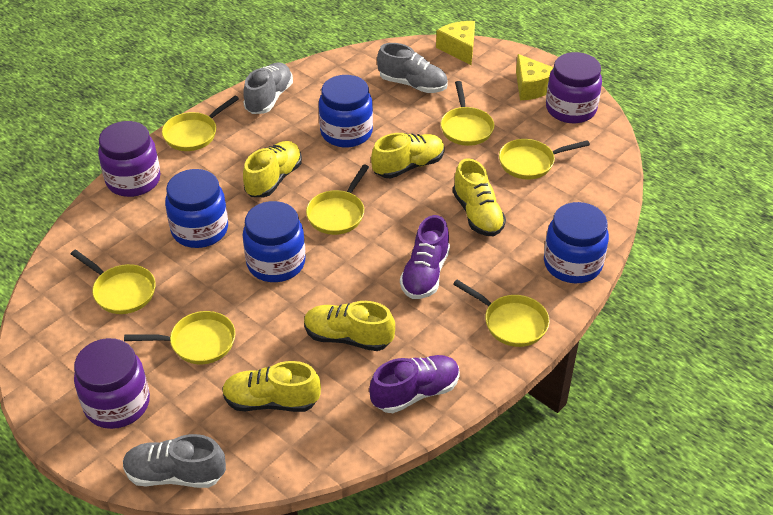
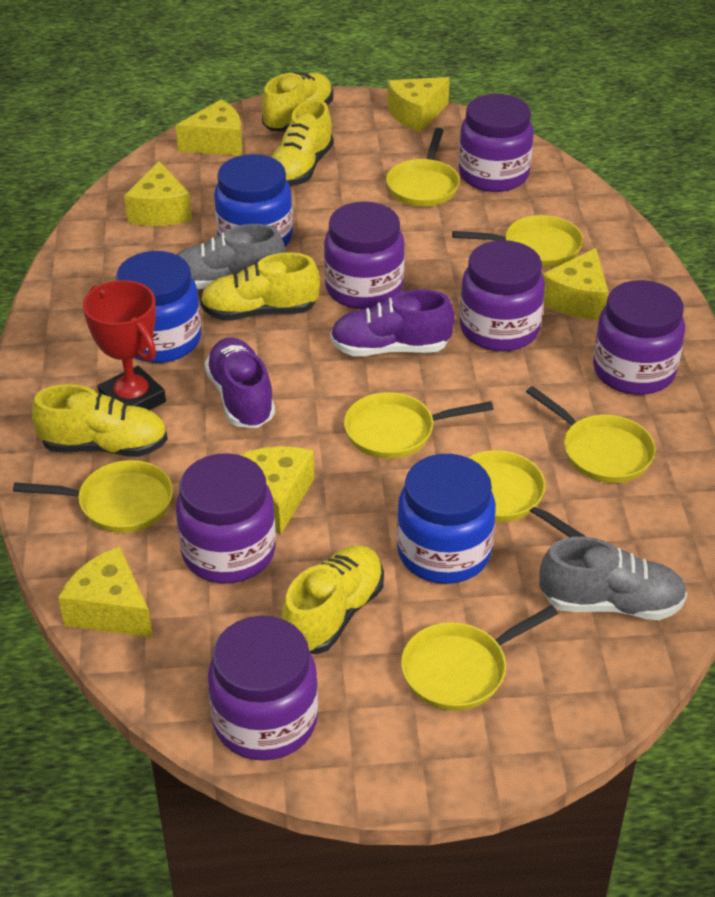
blue jar: [165,169,228,248] [243,201,306,282] [319,75,373,147] [544,202,609,283] = 4 -> [116,251,201,363] [214,154,293,247] [397,454,496,584] = 3
grey shoe: [123,434,226,488] [243,62,293,114] [377,43,448,93] = 3 -> [176,224,285,289] [539,537,687,620] = 2
purple jar: [74,338,150,429] [98,121,161,197] [546,52,602,123] = 3 -> [176,453,276,584] [208,616,318,761] [324,202,405,309] [459,94,534,192] [460,240,545,352] [593,280,685,395] = 6
red trophy: none = 0 -> [83,280,166,410] = 1
yellow cheese: [436,21,475,65] [516,54,554,100] = 2 -> [58,546,153,638] [124,161,192,226] [176,99,242,156] [239,446,314,535] [387,77,450,132] [543,248,608,320] = 6

